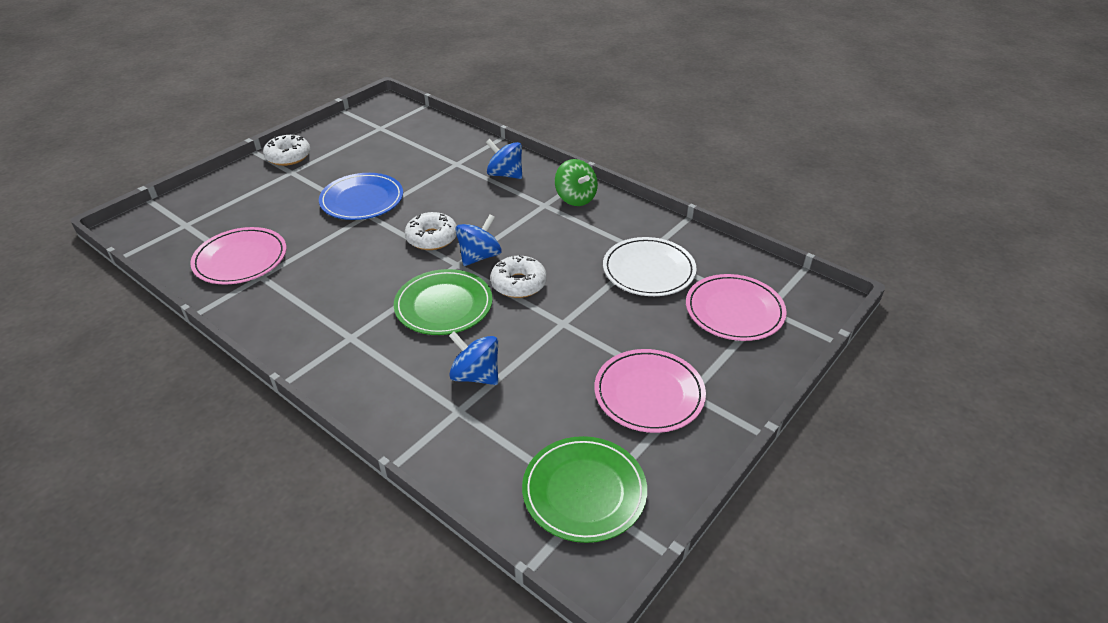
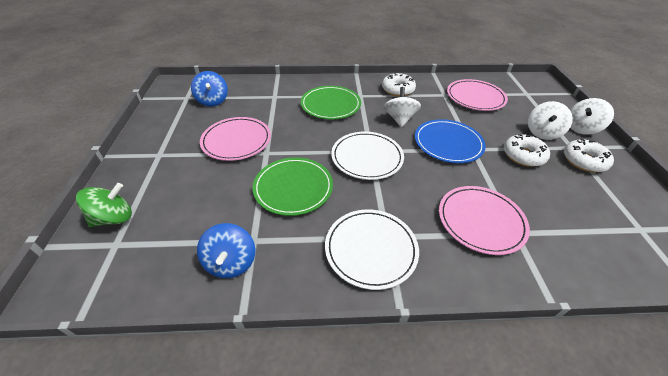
blue spinning top: [449,331,498,385] [455,214,502,266] [486,139,522,179] = 3 -> [191,71,228,107] [197,223,255,278] = 2
white plate: [603,237,696,296] = 1 -> [325,209,419,290] [331,132,404,180] = 2
white spinning top: none = 0 -> [384,87,421,127] [528,101,573,140] [570,98,614,135] = 3

